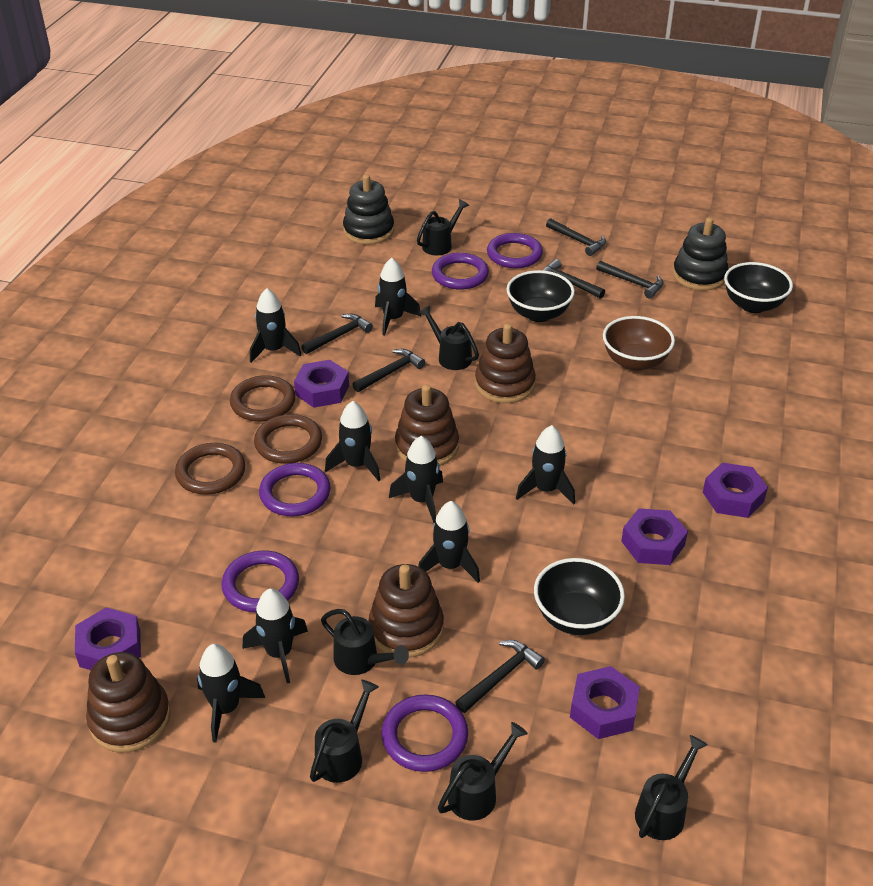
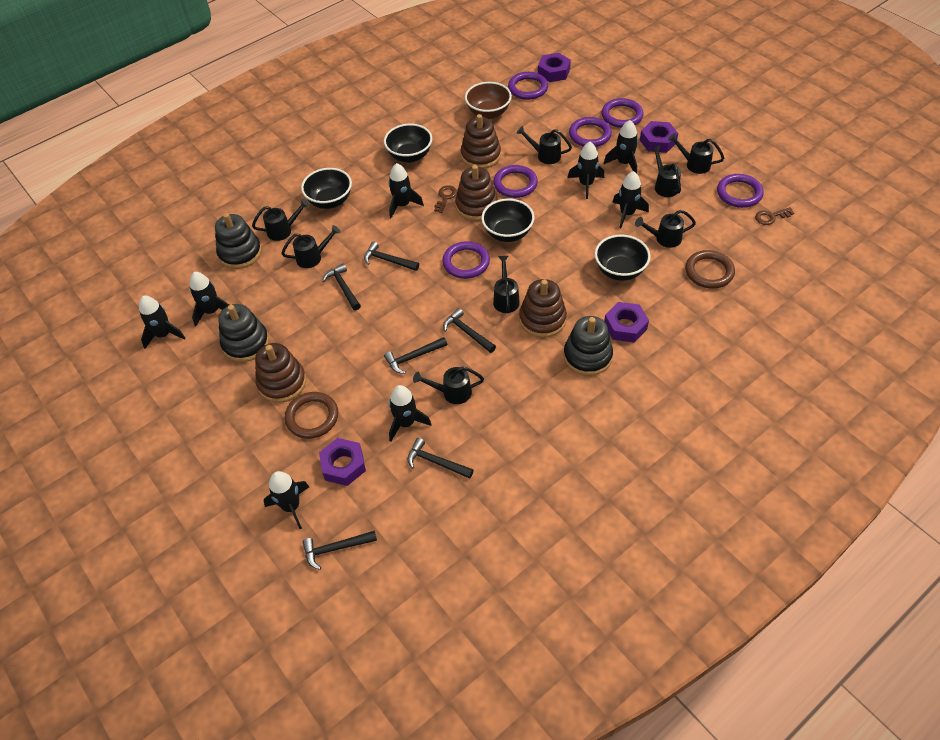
black bowl: [506,270,575,322] [534,558,625,635] [724,262,793,313] = 3 -> [301,168,352,209] [384,124,432,163] [481,199,534,242] [595,235,651,281] = 4
black stacking toy: [343,174,394,245] [673,217,728,290] = 2 -> [215,213,262,269] [218,304,269,362] [563,316,613,376] = 3
black watering can: [310,680,379,783] [321,609,409,675] [417,199,469,256] [419,306,479,370] [438,722,528,821] [635,735,708,840] = 6 -> [252,199,310,241] [281,225,341,268] [413,366,484,404] [493,256,520,313] [517,126,572,164] [635,210,696,248] [651,146,681,197] [668,133,724,174] = 8
brown key: none = 0 -> [434,185,457,213] [755,207,794,225] = 2
brown ring: [175,443,245,495] [230,375,296,422] [254,414,322,464] = 3 -> [285,392,338,439] [685,250,735,289] = 2
purple nut: [75,607,141,670] [294,360,349,408] [570,666,640,739] [621,508,688,565] [703,463,768,518] = 5 -> [319,438,366,486] [538,53,571,82] [604,302,649,343] [640,121,678,153] = 4
purple ring: [221,550,299,612] [259,463,331,516] [381,694,468,772] [432,253,489,290] [487,233,543,268] = 5 -> [442,241,490,279] [493,165,538,198] [508,72,548,100] [569,117,612,147] [602,98,644,128] [717,174,764,208] = 6

